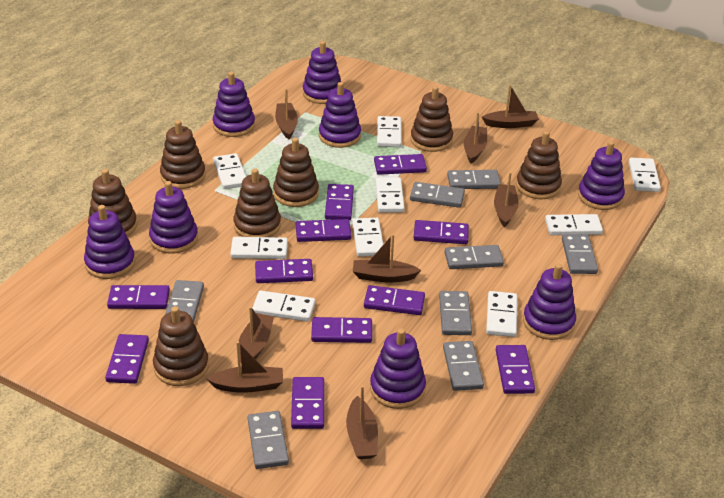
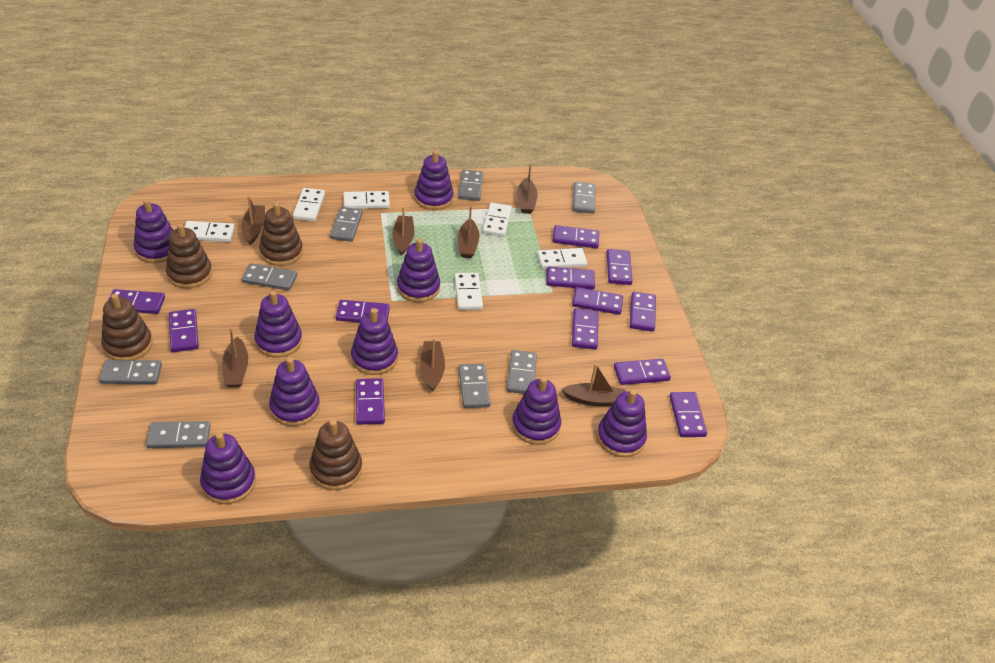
brown boat: [206,341,283,393] [239,306,274,362] [275,88,298,139] [346,386,378,459] [353,234,421,282] [464,112,487,164] [482,85,539,128] [494,172,518,227] = 8 -> [222,327,248,387] [241,196,265,245] [392,207,414,256] [420,338,445,391] [458,205,480,258] [517,163,537,214] [561,363,626,406] = 7
brown stacking toy: [88,169,137,237] [153,306,209,386] [160,120,205,189] [233,168,281,237] [273,138,319,207] [411,86,453,152] [516,131,562,199] = 7 -> [101,294,153,360] [166,223,212,289] [259,202,303,266] [309,420,362,490] = 4
purple domino: [105,334,149,384] [107,285,170,309] [255,259,313,283] [291,377,324,429] [296,219,351,242] [311,317,372,343] [325,184,354,220] [364,285,425,315] [374,154,427,175] [414,220,469,244] [496,345,535,394] = 11 -> [109,289,165,314] [169,309,199,352] [336,300,390,323] [356,378,385,425] [547,267,595,290] [553,225,599,248] [572,287,623,315] [572,308,599,350] [607,249,632,285] [614,359,671,385] [630,292,656,332] [670,392,707,437] = 12
purple stacking toy: [84,205,135,279] [149,181,198,254] [213,72,255,137] [303,41,341,104] [319,82,361,148] [370,328,426,409] [523,263,576,340] [578,141,625,210] = 8 -> [134,199,174,263] [200,432,256,504] [254,291,302,358] [269,357,320,426] [351,308,398,375] [397,238,440,302] [414,150,454,210] [512,377,561,445] [597,390,647,457] = 9
white domino: [213,153,246,189] [230,237,288,259] [252,291,315,322] [352,218,383,257] [376,177,404,213] [377,116,401,147] [486,291,517,337] [545,214,603,235] [629,158,661,192] = 9 -> [184,221,235,242] [293,188,325,221] [343,191,390,209] [454,273,483,310] [483,203,512,237] [537,248,587,269] = 6

